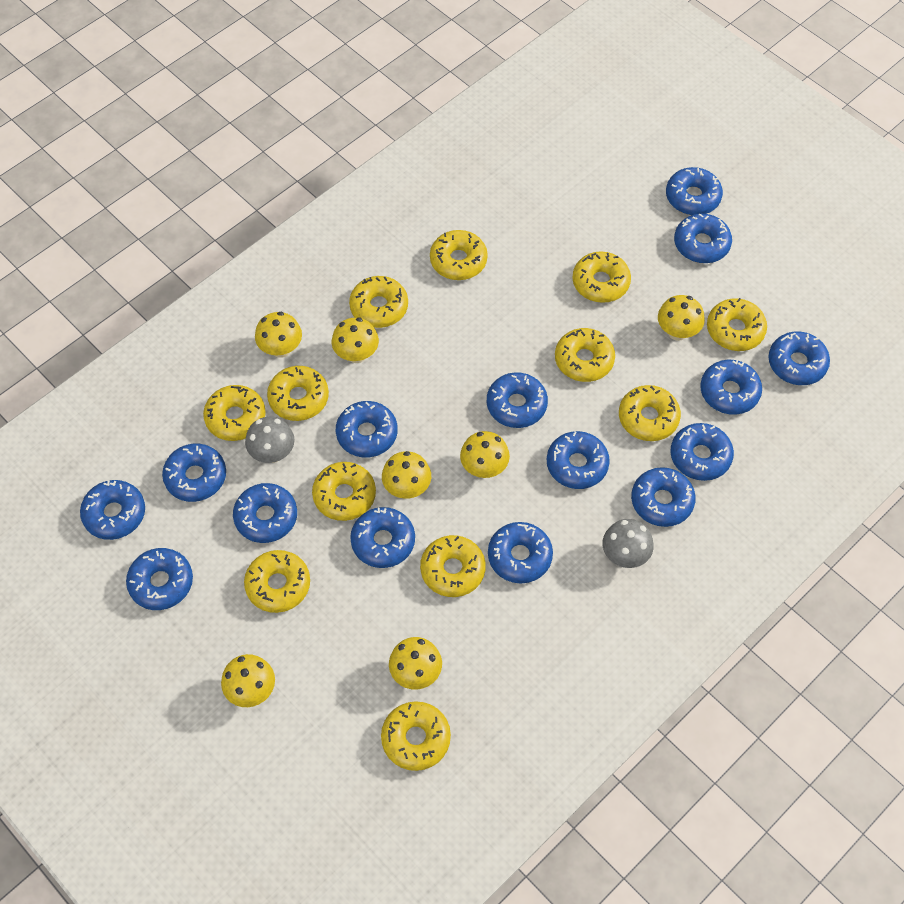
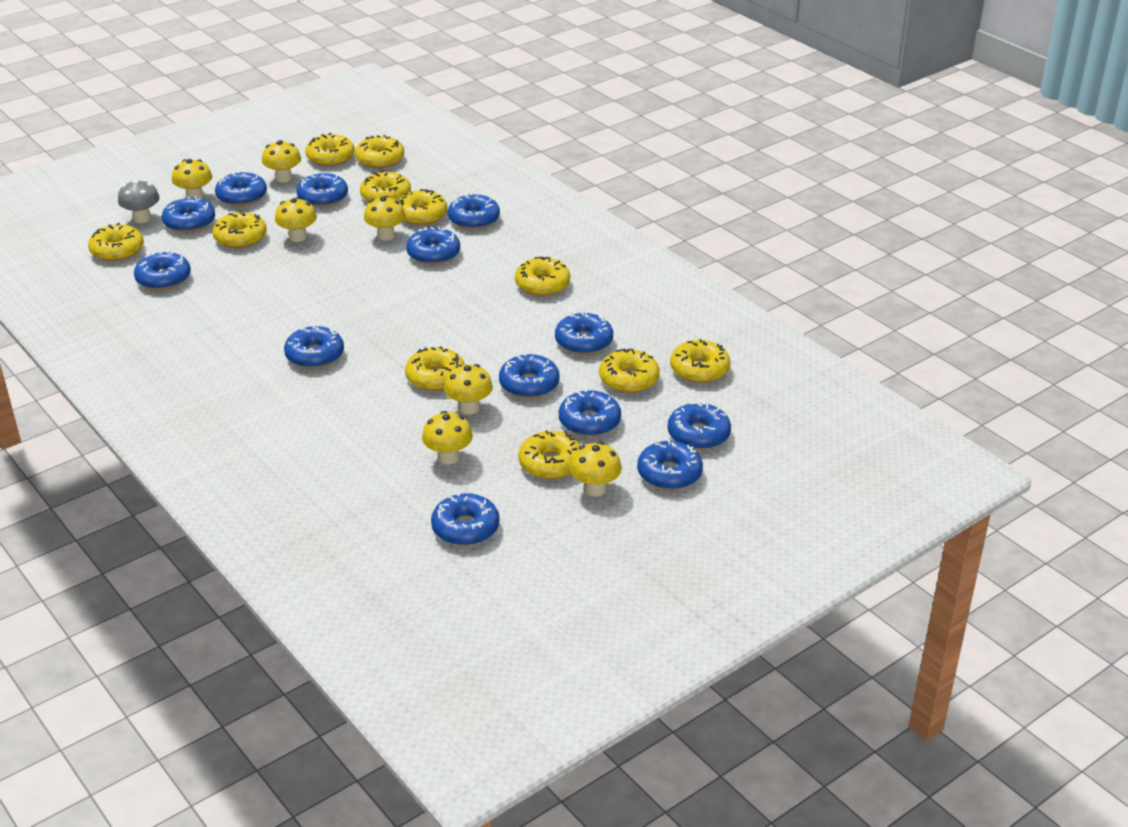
blue donut: [80,480,145,540] [126,548,193,610] [162,444,226,502] [233,483,297,543] [336,401,398,457] [350,507,415,568] [487,372,548,428] [488,522,553,583] [547,431,610,489] [631,467,696,527] [666,167,723,215] [670,423,734,481] [674,214,732,263] [700,360,762,415] [769,331,830,385] = 15 -> [134,251,191,290] [162,196,215,233] [215,171,267,206] [284,325,344,368] [296,172,348,207] [406,227,460,265] [431,492,500,546] [448,193,500,230] [499,353,560,398] [555,312,613,354] [559,389,621,437] [637,440,703,490] [668,402,731,450] = 13
grey mushroom: [245,417,295,463] [602,519,654,568] = 2 -> [118,179,160,223] = 1
yellow donut: [203,385,266,441] [244,550,310,613] [267,366,329,421] [312,462,376,521] [349,276,408,328] [381,701,451,771] [420,535,486,597] [430,230,488,280] [555,328,615,382] [572,251,631,303] [619,385,681,441] [707,298,767,351] = 12 -> [88,223,144,261] [213,211,267,248] [305,133,355,166] [355,135,404,168] [360,170,411,202] [398,189,448,225] [405,346,465,391] [515,257,570,296] [518,430,581,479] [599,349,660,393] [670,339,730,383] = 11

